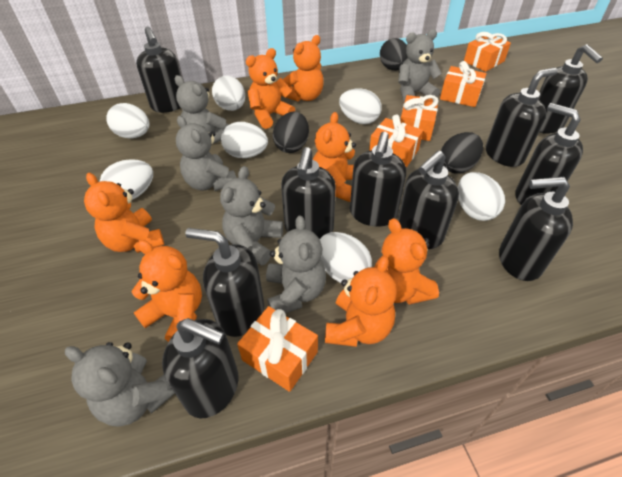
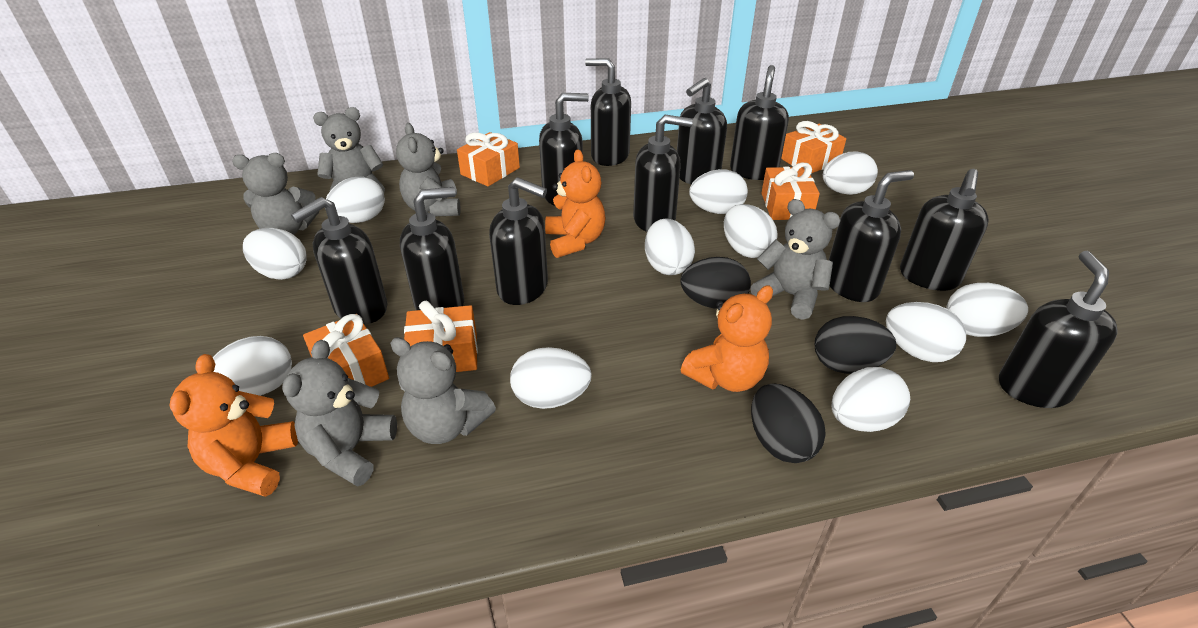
black soap dispenser: [136,27,182,113] [162,318,238,418] [185,228,264,337] [281,147,336,239] [350,132,406,227] [398,151,459,249] [486,68,558,167] [499,177,573,281] [515,103,583,205] [539,44,603,134] = 10 -> [291,197,387,325] [400,187,464,310] [489,177,548,305] [539,93,589,206] [585,58,631,166] [633,115,693,232] [677,78,727,185] [730,65,789,180] [829,170,914,302] [900,169,989,291] [999,251,1118,408] = 11
orange teddy bear: [84,173,164,253] [132,240,202,342] [246,48,295,129] [281,35,324,102] [313,112,356,202] [325,256,397,347] [375,218,439,305] = 7 -> [169,354,298,497] [545,150,606,258] [681,285,773,392] = 3
white egg: [100,159,153,200] [106,103,149,138] [212,76,245,111] [221,122,268,158] [320,232,372,283] [339,88,382,124] [458,172,505,221] = 7 -> [213,336,292,396] [243,228,306,280] [326,176,385,223] [510,347,592,409] [645,219,695,275] [689,169,748,214] [724,204,777,258] [823,151,878,195] [832,367,910,432] [886,302,966,362] [946,283,1028,337] = 11

